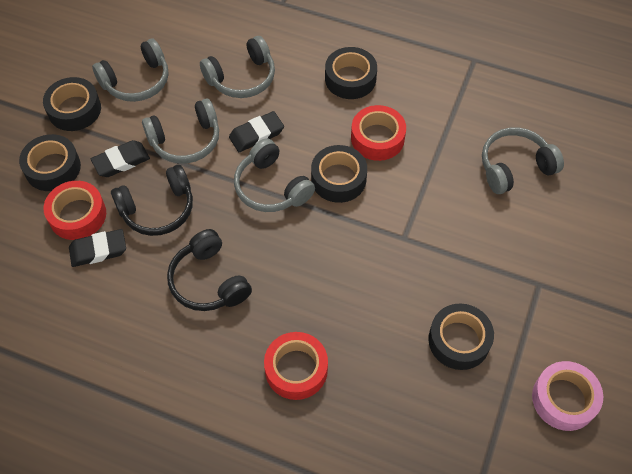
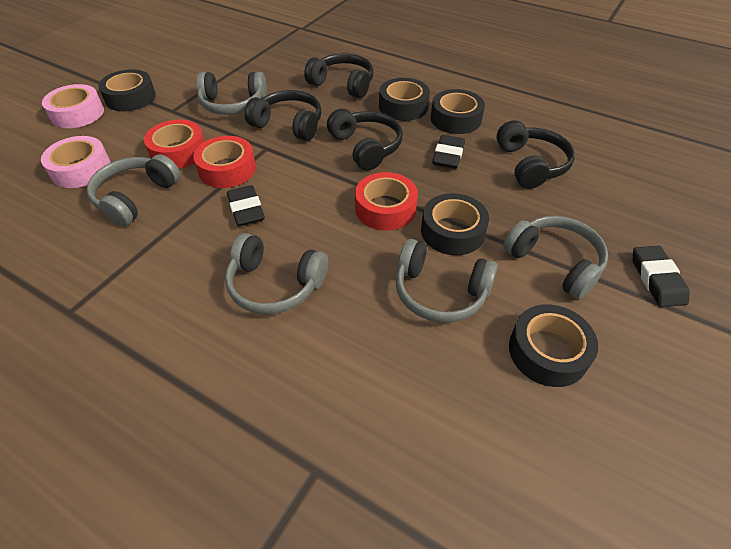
black headphones: [111,165,193,236] [167,229,252,311] = 2 -> [245,90,322,141] [304,53,374,98] [327,109,403,170] [496,120,575,189] = 4
pink tape: [532,361,603,431] = 1 -> [41,136,111,188] [42,84,104,128] = 2

